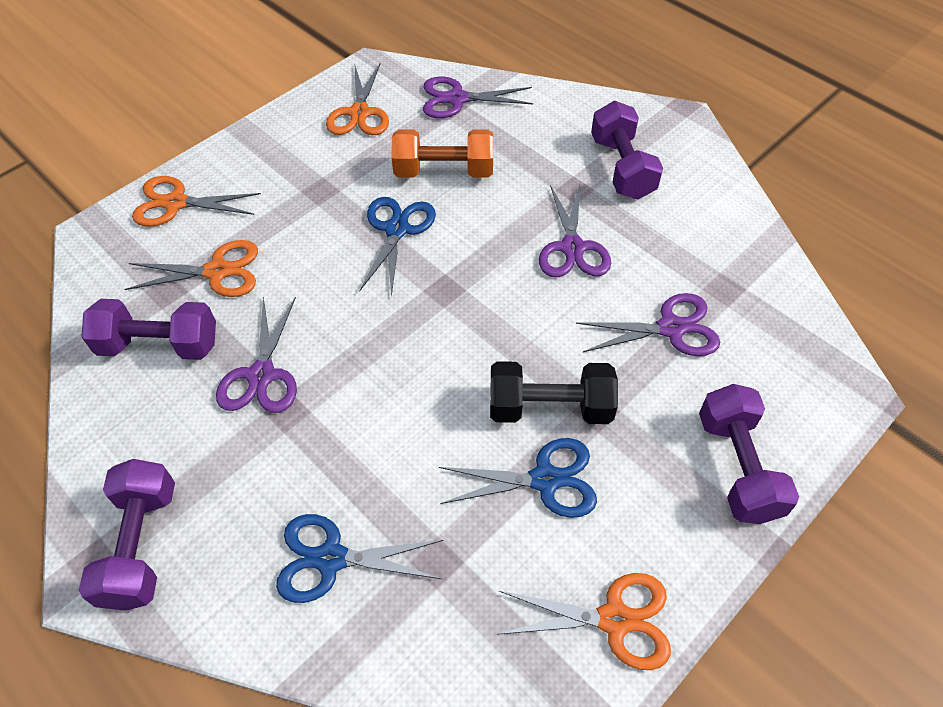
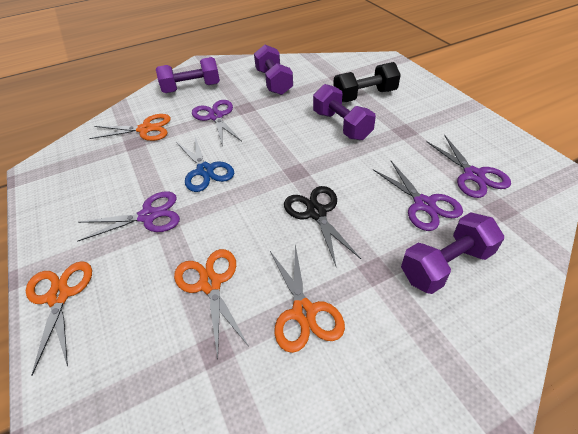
black scissors: none = 0 -> [284,186,361,266] = 1
blue scissors: [276,514,444,603] [359,197,436,297] [439,438,597,518] = 3 -> [176,137,234,192] = 1
orange dumbbell: [391,129,493,178] = 1 -> none = 0

